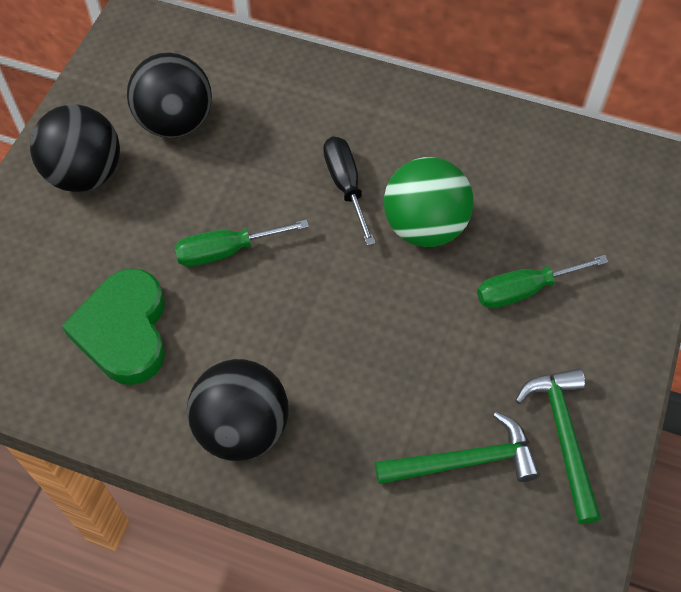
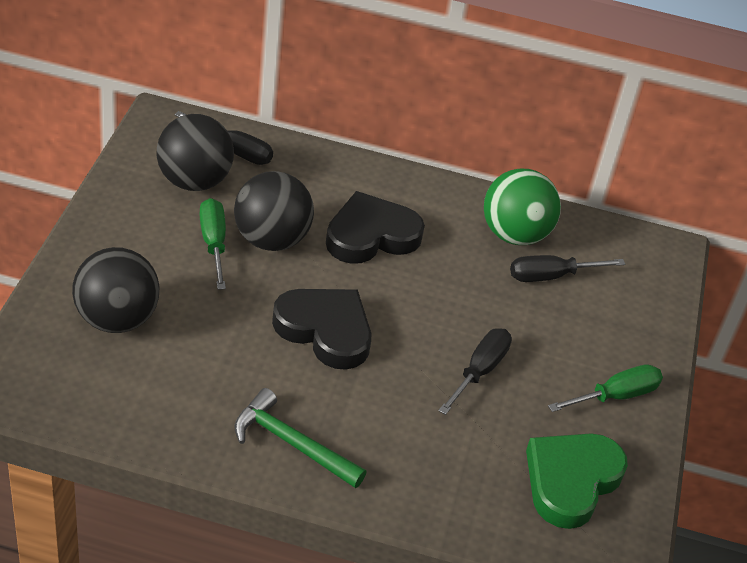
black heart: none = 0 -> [272,289,372,370] [326,191,425,264] = 2
black screwdriver: [323,136,375,246] = 1 -> [174,111,273,165] [438,328,512,415] [510,255,625,282] = 3
green hammer: [375,412,540,484] [515,368,601,524] = 2 -> [234,388,367,488] = 1

